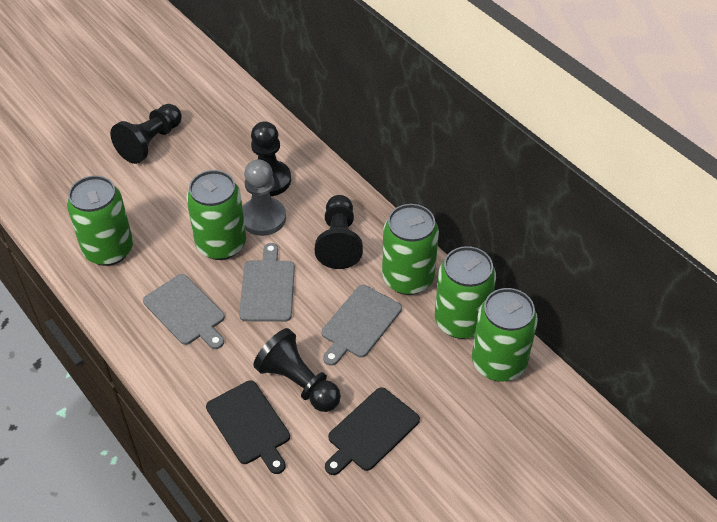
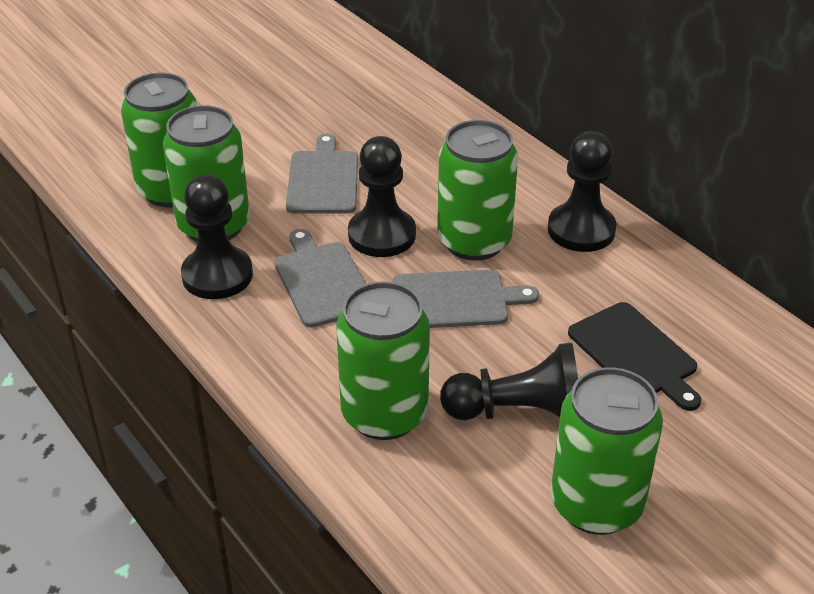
black cutting board: [206,380,290,474] [325,387,420,475] = 2 -> [568,302,701,411] = 1
grey pawn: [242,159,286,236] = 1 -> none = 0

